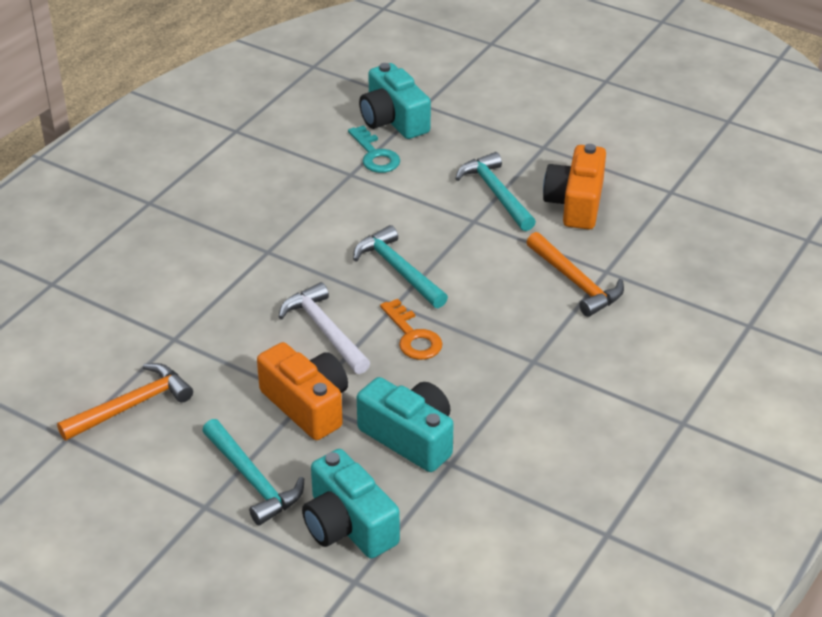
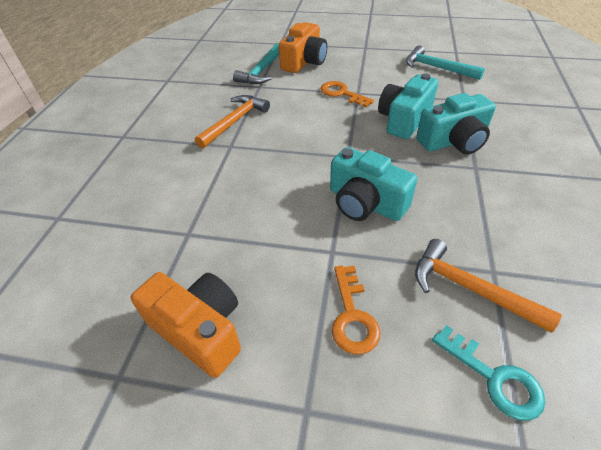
orange key: [380,299,443,360] = 1 -> [321,81,374,107] [332,266,381,354] = 2
turquoise hammer: [202,419,304,525] [353,225,448,308] [455,152,536,231] = 3 -> [233,43,279,84] [406,46,485,80] = 2
white hammer: [279,282,370,374] = 1 -> none = 0

